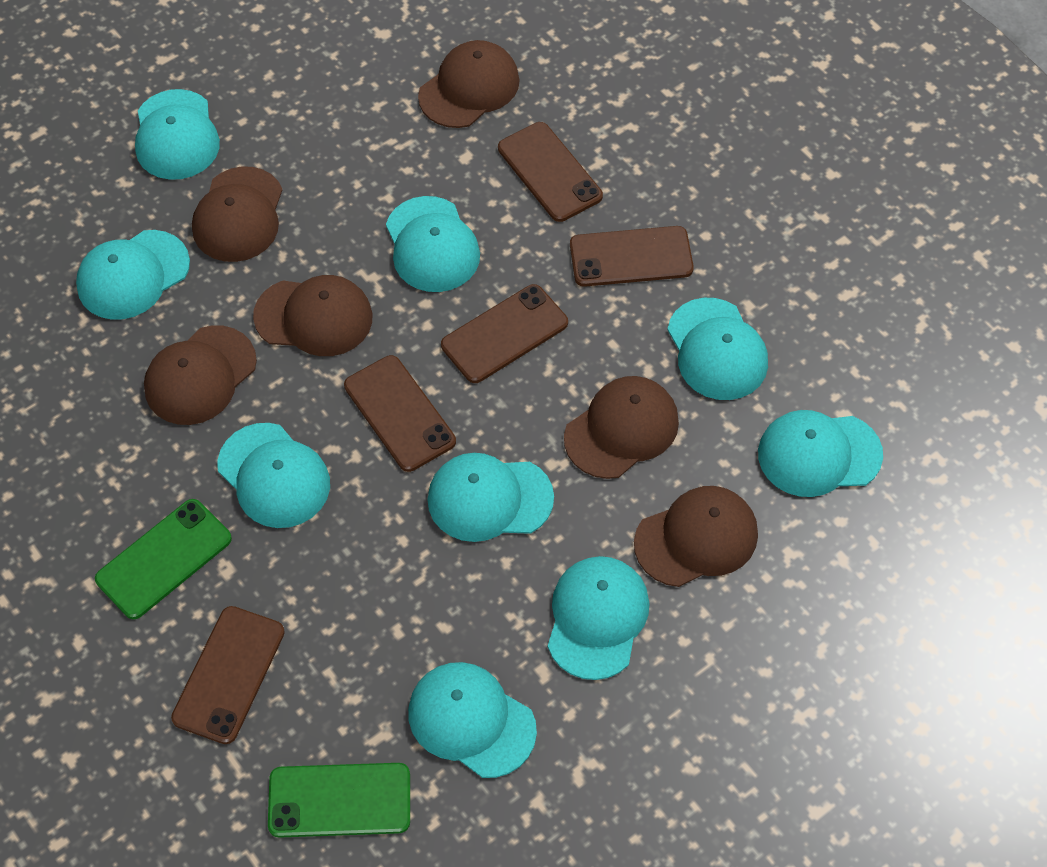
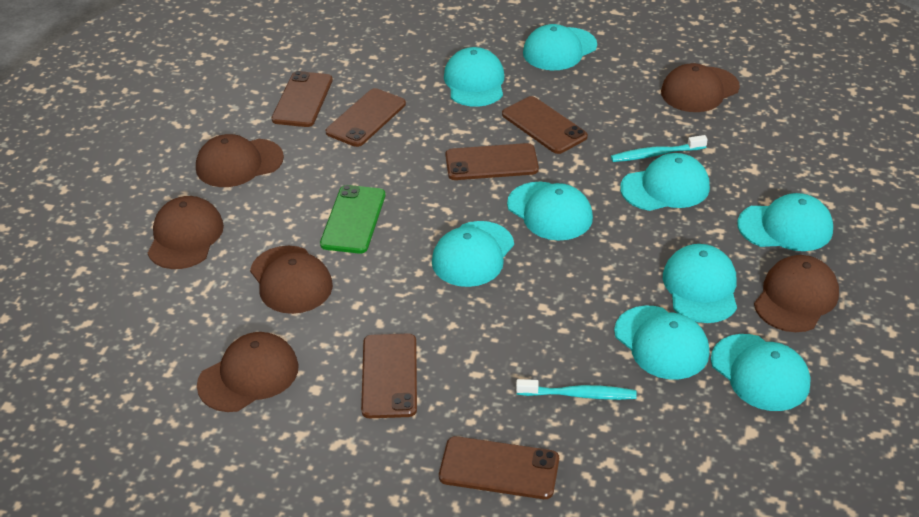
brown phone: [171,606,285,744] [344,355,456,472] [441,284,568,383] [498,122,603,222] [570,226,694,287] = 5 -> [272,71,333,127] [326,88,406,147] [361,333,417,418] [439,436,559,499] [445,143,539,180] [502,96,588,154] = 6
green phone: [95,499,232,619] [268,763,410,838] = 2 -> [320,185,385,254] = 1
turquoise toothbrush: none = 0 -> [516,379,637,400] [611,135,708,162] = 2

